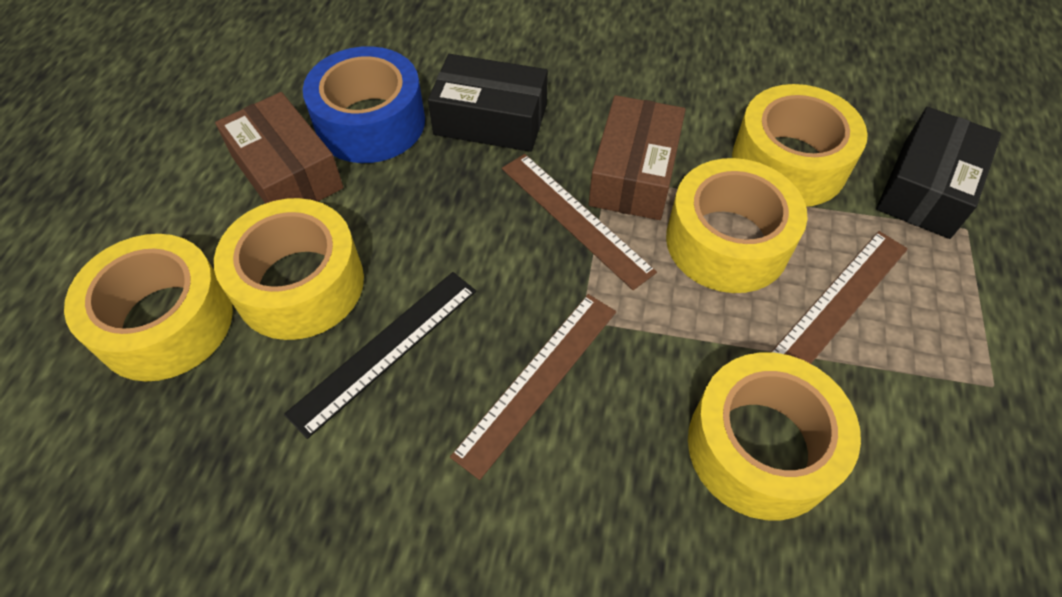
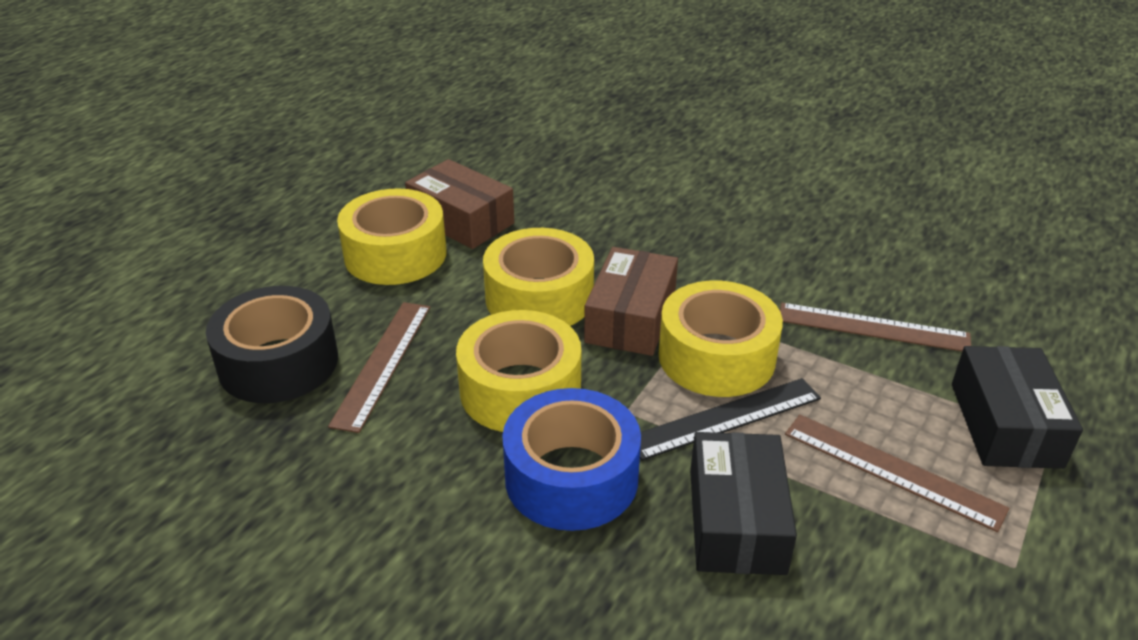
black tape: none = 0 -> [206,286,338,403] = 1
yellow tape: [64,234,233,381] [214,198,364,340] [666,158,807,293] [688,352,861,520] [732,84,868,207] = 5 -> [337,188,447,285] [456,310,581,432] [483,228,594,326] [659,281,783,397] = 4

